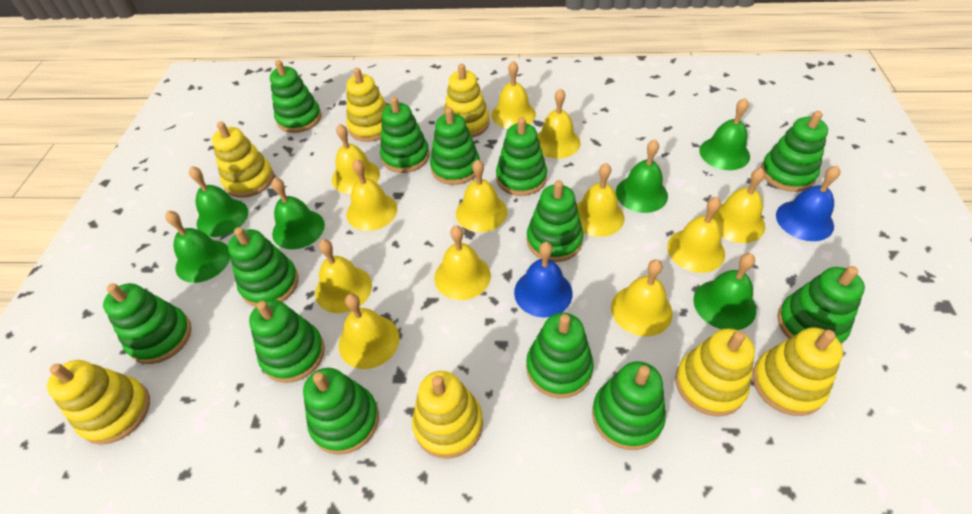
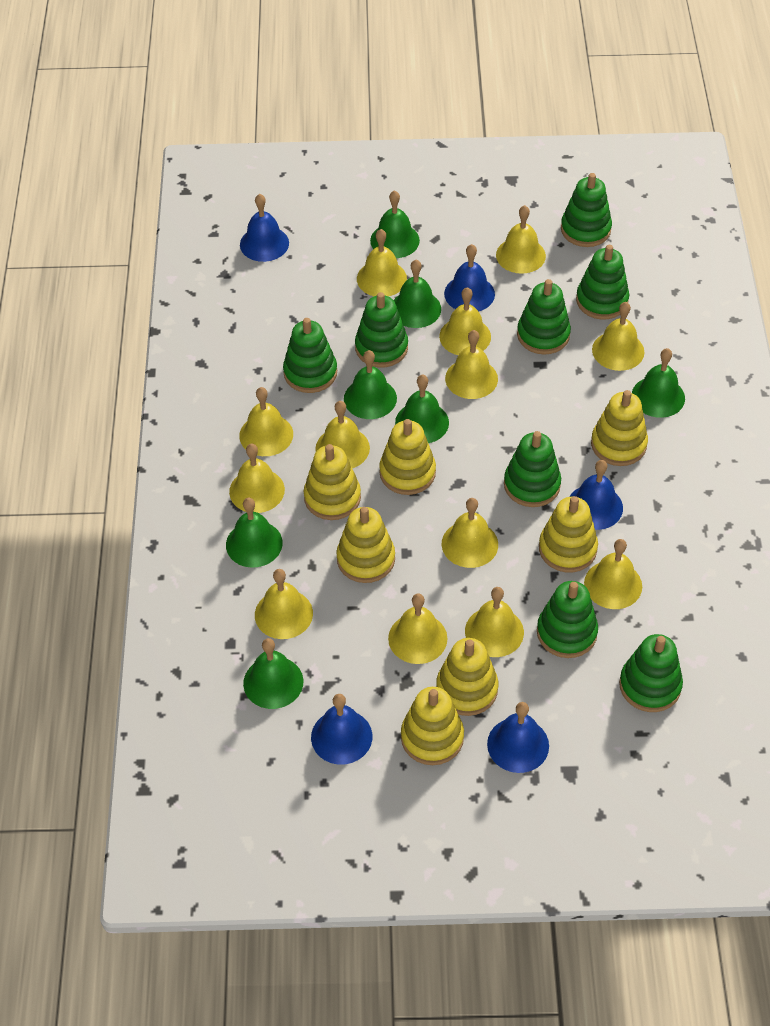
blue bell: [514,242,573,318] [776,165,840,241] = 2 -> [240,194,289,262] [311,694,372,765] [444,244,495,311] [487,702,549,773] [569,460,623,530] = 5
green bell: [165,211,230,283] [189,166,248,237] [272,177,325,249] [616,139,668,213] [693,253,756,330] [699,98,750,170] = 6 -> [226,498,283,568] [243,638,303,709] [344,350,397,419] [370,190,420,258] [394,260,441,328] [395,375,449,443] [632,348,685,418] = 7
green stacking toy: [103,283,191,364] [228,227,299,307] [249,300,325,383] [270,60,322,133] [303,368,379,455] [380,97,429,173] [430,107,480,185] [496,117,547,196] [526,313,594,398] [527,180,583,262] [592,361,666,450] [761,111,828,192] [777,266,865,345] = 13 -> [283,318,337,393] [355,292,408,367] [504,431,561,507] [517,279,571,355] [537,581,598,658] [561,173,612,247] [576,245,629,320] [619,634,683,712] = 8
yellow bell: [315,239,372,313] [332,124,380,194] [339,293,400,369] [346,159,397,231] [434,226,491,300] [456,159,507,232] [492,61,536,129] [537,88,580,159] [577,163,624,237] [611,260,673,337] [667,197,725,273] [712,168,765,243] = 12 -> [229,444,285,513] [239,387,293,456] [255,569,313,639] [315,401,370,468] [357,229,407,296] [388,594,448,664] [439,287,491,355] [442,498,498,568] [445,330,498,399] [465,587,524,657] [496,205,546,274] [584,539,642,609] [592,302,645,371] = 13

